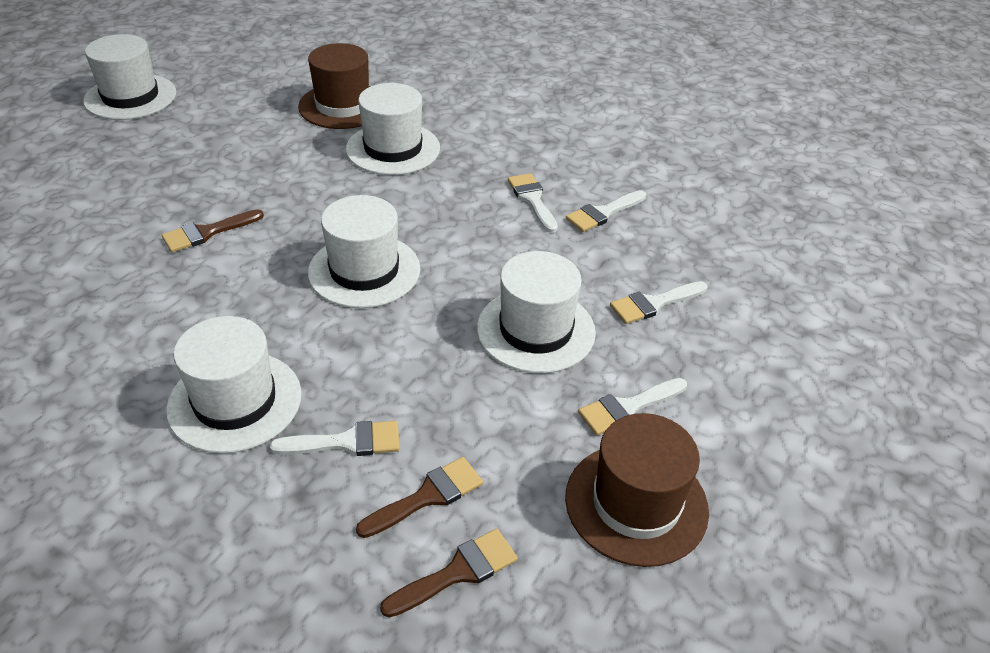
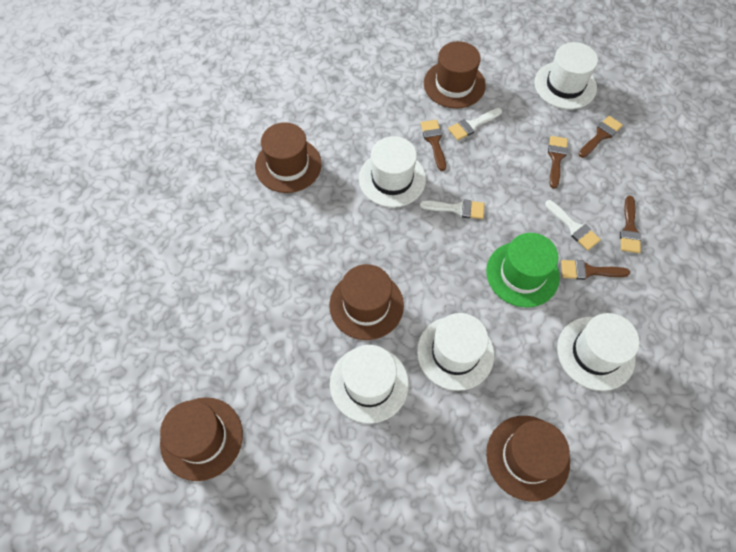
brown brush: [162,209,264,252] [356,457,483,538] [380,529,518,618] = 3 -> [421,120,446,171] [548,136,568,189] [561,260,630,280] [579,116,623,158] [620,196,641,253] = 5
brown hat: [298,43,371,129] [565,413,709,567] = 2 -> [160,397,243,481] [255,122,322,193] [329,264,404,340] [424,41,486,109] [486,416,570,502] = 5
green hat: none = 0 -> [486,233,560,307] = 1
white brush: [270,421,400,456] [508,173,558,233] [566,190,646,232] [578,378,687,436] [610,281,708,324] = 5 -> [420,200,485,219] [448,108,502,140] [545,200,601,250] = 3

